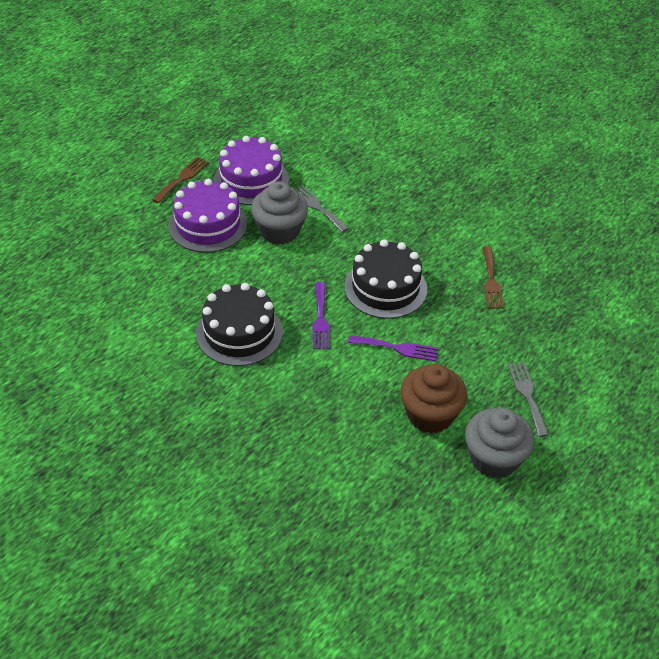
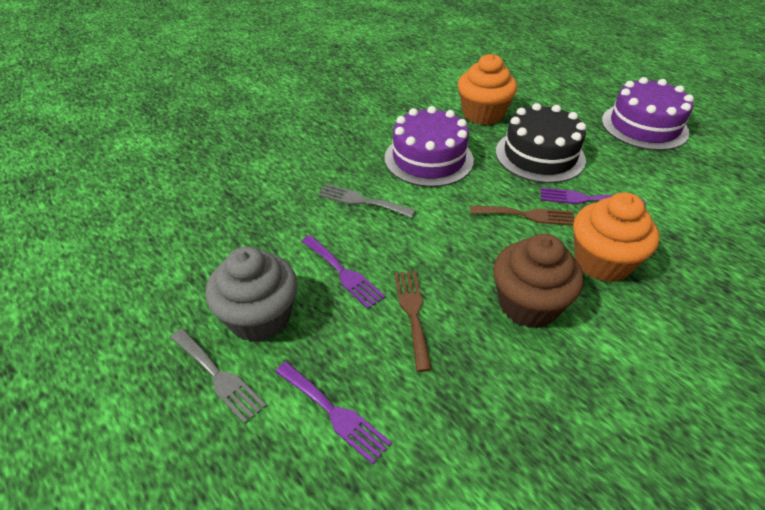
black cake: [196,283,283,366] [344,239,427,319] = 2 -> [496,103,586,183] = 1
grey cupcake: [251,181,308,245] [465,408,534,479] = 2 -> [206,247,298,342] = 1
orange cupcake: none = 0 -> [458,54,517,125] [573,192,659,282] = 2
purple fork: [313,282,330,349] [348,335,439,362] = 2 -> [275,362,392,464] [301,235,386,309] [540,187,645,205] = 3

